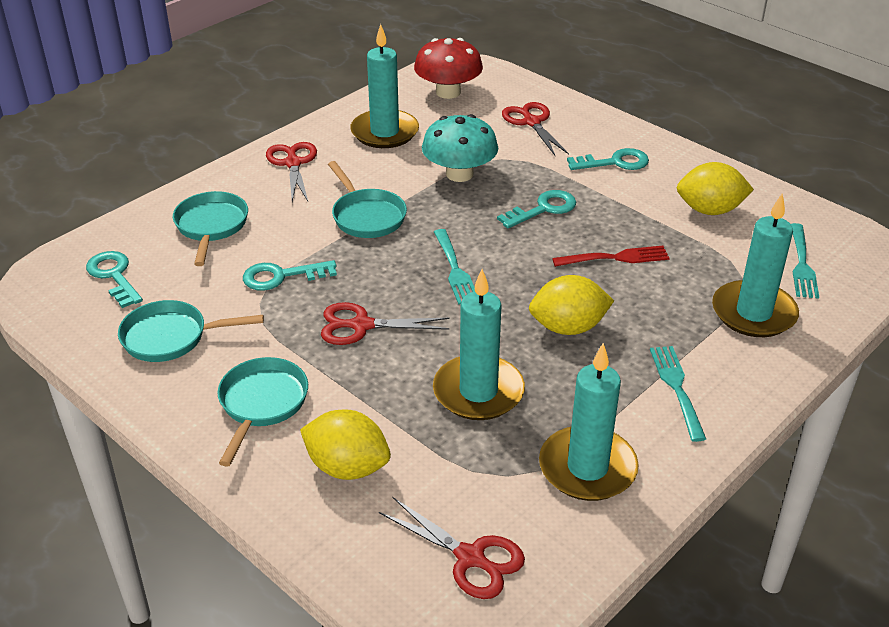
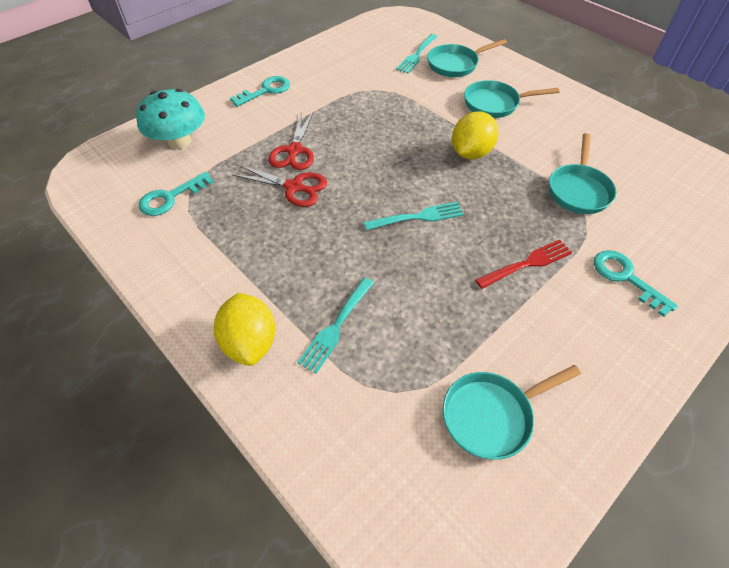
red mushroom: [414,38,483,99] = 1 -> none = 0
red scissors: [266,142,317,201] [321,302,450,345] [379,497,525,599] [502,102,569,156] = 4 -> [231,165,327,207] [268,112,314,170] = 2
turquoise candle: [350,24,419,148] [433,269,525,420] [539,343,639,501] [712,193,799,337] = 4 -> none = 0
turquoise key: [86,251,143,308] [243,260,337,291] [497,190,576,228] [567,148,649,170] = 4 -> [139,172,214,216] [230,76,290,107] [594,250,678,317] = 3
yellow lemon: [300,409,391,480] [529,275,614,335] [677,162,754,215] = 3 -> [214,293,275,366] [452,111,498,159] = 2

